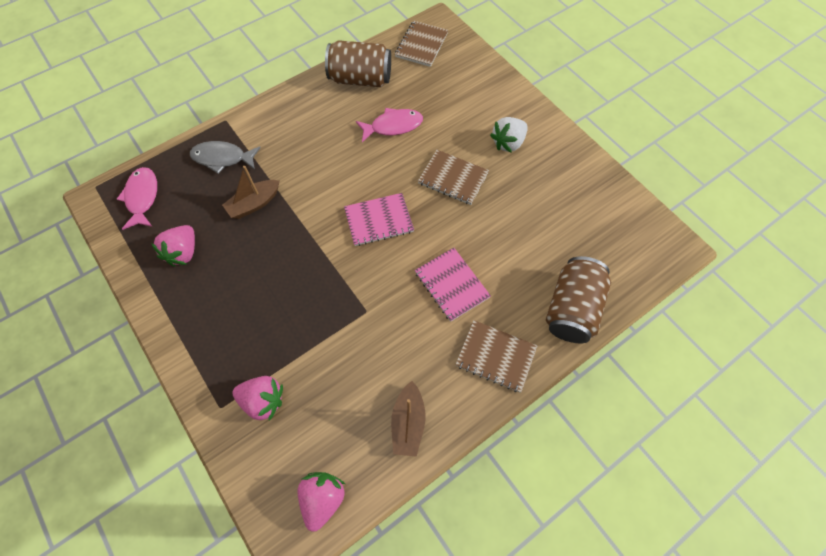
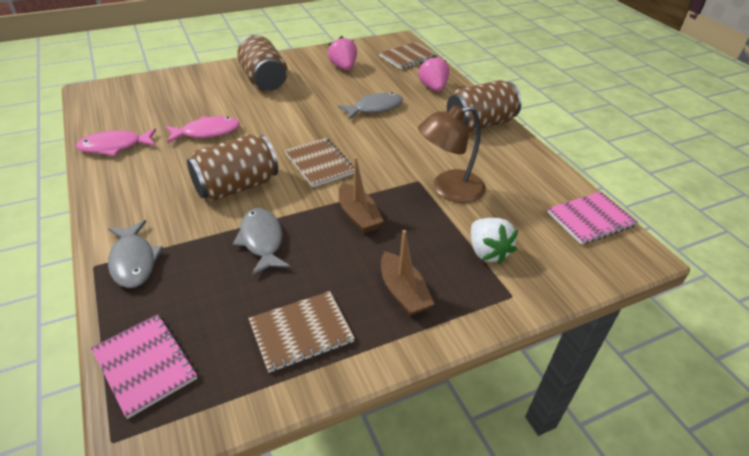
brown can: [325,40,391,87] [546,256,611,343] = 2 -> [187,135,278,201] [237,35,288,91] [447,80,522,132] = 3
brown lamp: none = 0 -> [418,105,486,203] = 1
grey fish: [190,141,261,174] = 1 -> [108,220,163,288] [233,208,290,275] [338,93,403,120] = 3
pink strawberry: [151,225,195,267] [232,376,283,421] [298,472,345,532] = 3 -> [328,36,357,70] [418,55,449,92] = 2

